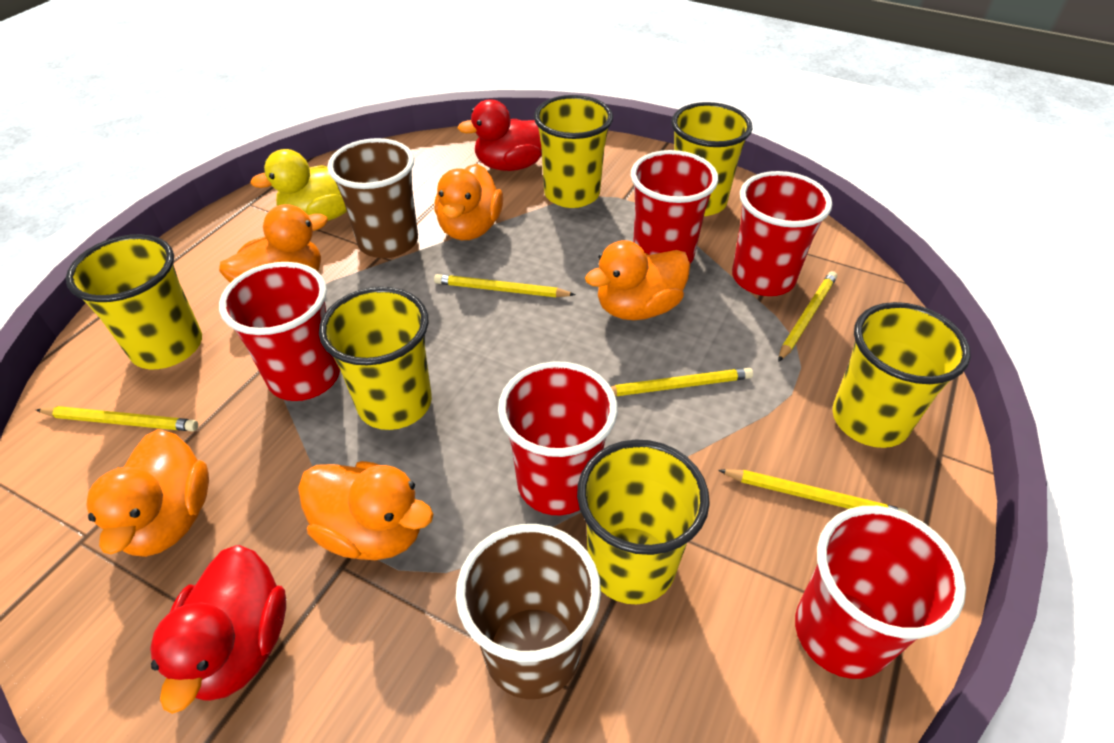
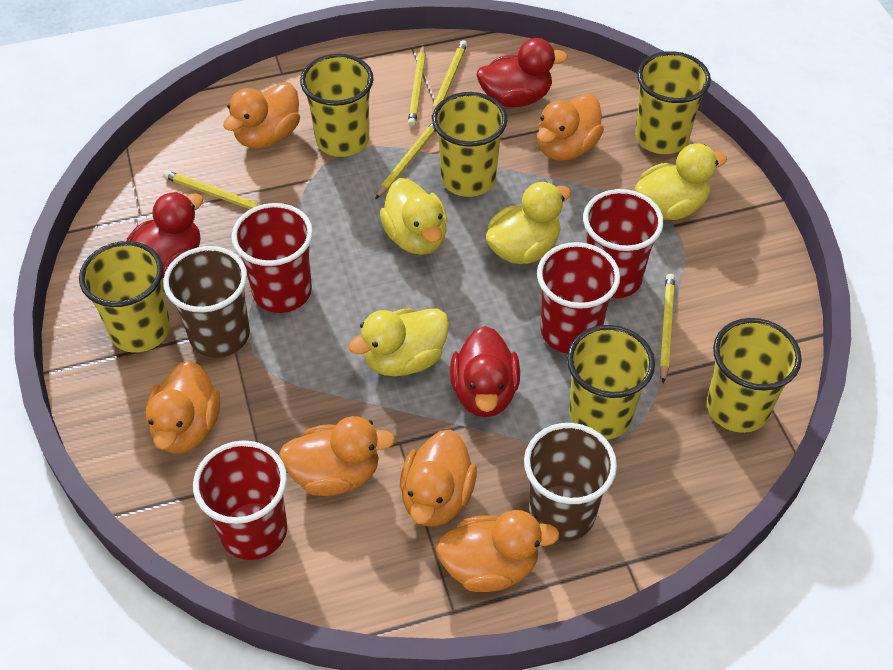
orange duck: [86,429,209,557] [219,204,328,283] [298,461,433,560] [434,164,503,240] [585,240,690,320] = 5 -> [146,360,220,454] [223,82,300,149] [279,416,395,496] [400,430,477,527] [436,510,560,592] [537,94,604,161] = 6
red cup: [219,262,340,401] [498,361,618,515] [631,150,719,264] [732,171,832,296] [795,506,966,679] = 5 -> [193,440,287,560] [231,203,313,313] [537,242,620,353] [583,189,664,298] = 4
red duck: [150,545,286,714] [457,99,542,171] = 2 -> [127,192,203,278] [450,326,520,417] [477,38,568,107] = 3
yellow duck: [250,149,347,221] = 1 -> [348,308,449,376] [380,178,448,255] [486,181,571,264] [635,143,727,220] = 4

